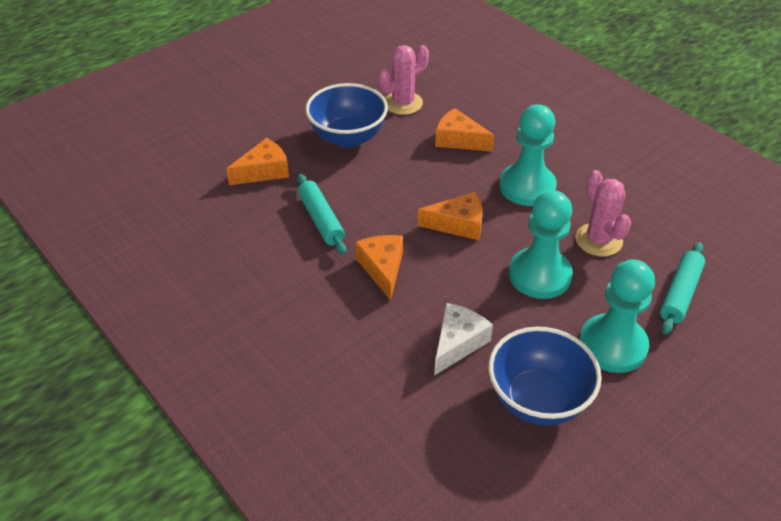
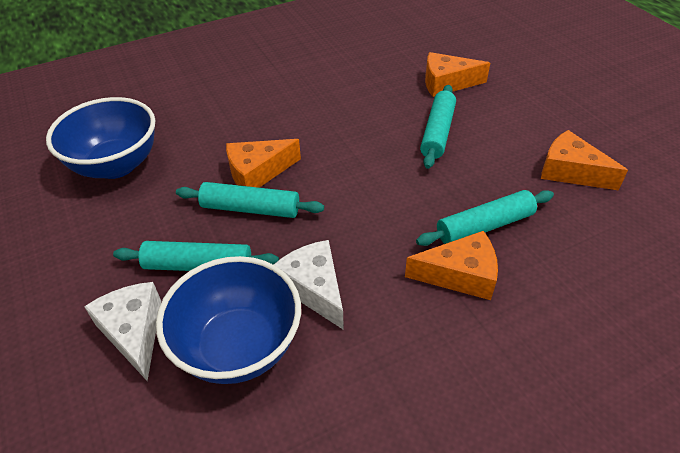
pink cactus: [378,45,429,115] [575,170,631,256] = 2 -> none = 0
turquoise pawn: [499,104,557,206] [509,190,573,299] [579,259,655,373] = 3 -> none = 0
turquoise rolling pin: [297,174,346,254] [660,242,705,335] = 2 -> [113,241,279,271] [176,182,324,218] [416,190,554,246] [420,85,456,169] = 4
white cheese: [434,303,493,375] = 1 -> [84,282,161,381] [274,240,344,330] = 2

